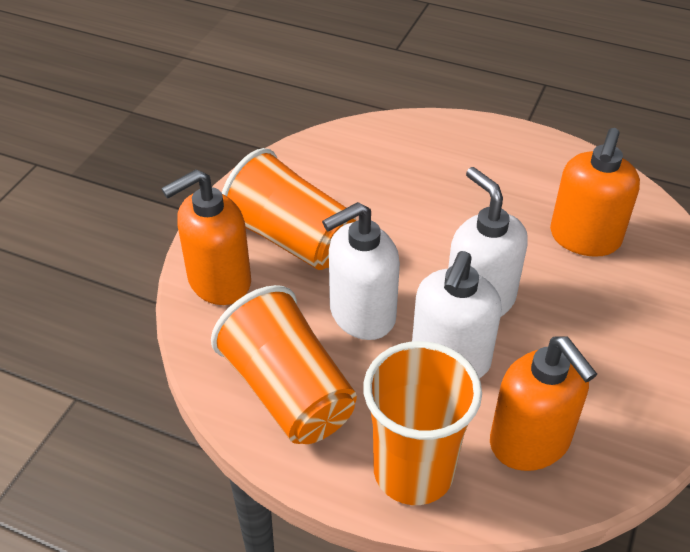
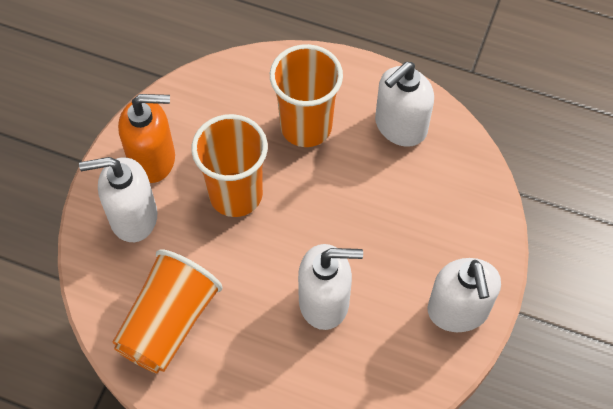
orange soap dispenser: [161,169,251,305] [490,336,597,471] [550,128,640,257] = 3 -> [118,94,175,183] = 1
white soap dispenser: [322,202,400,340] [412,251,502,379] [448,167,528,317] = 3 -> [79,157,157,242] [298,244,363,330] [375,62,434,147] [427,258,501,332] = 4

